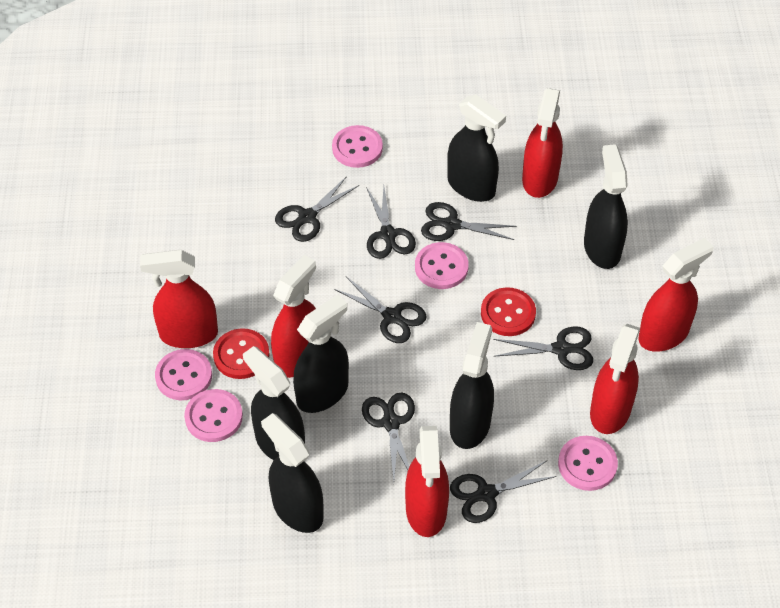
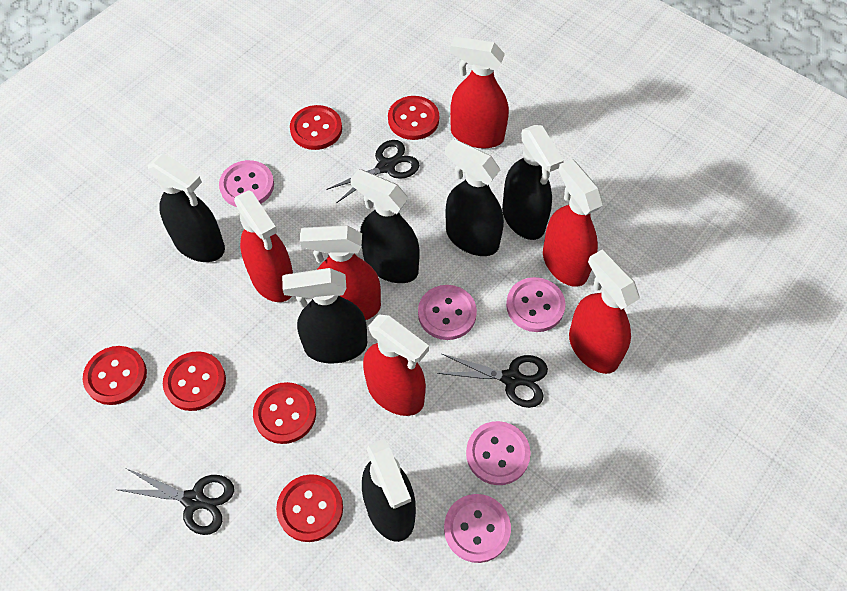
black scissors: [275,176,359,242] [334,277,427,343] [362,392,415,481] [366,187,416,259] [421,202,517,241] [450,461,557,523] [493,326,593,370] = 7 -> [119,468,234,535] [326,140,420,203] [437,354,548,408] = 3
red button: [213,328,270,379] [481,287,536,336] = 2 -> [83,346,147,405] [163,351,226,411] [253,382,316,444] [276,474,343,542] [290,105,342,150] [388,96,439,140] = 6

